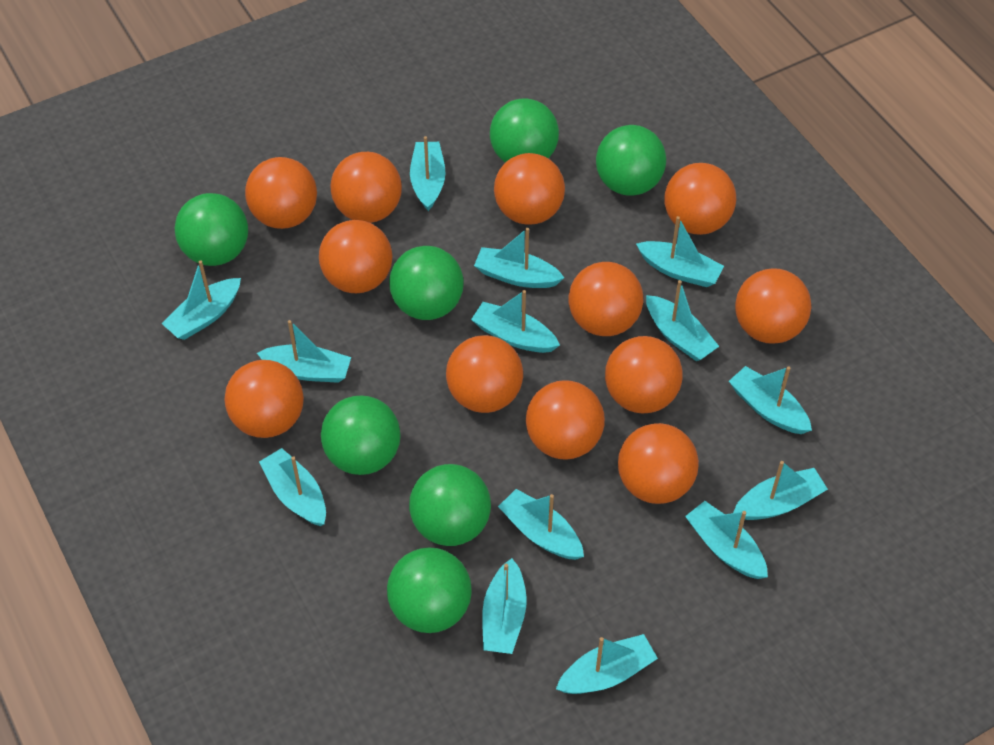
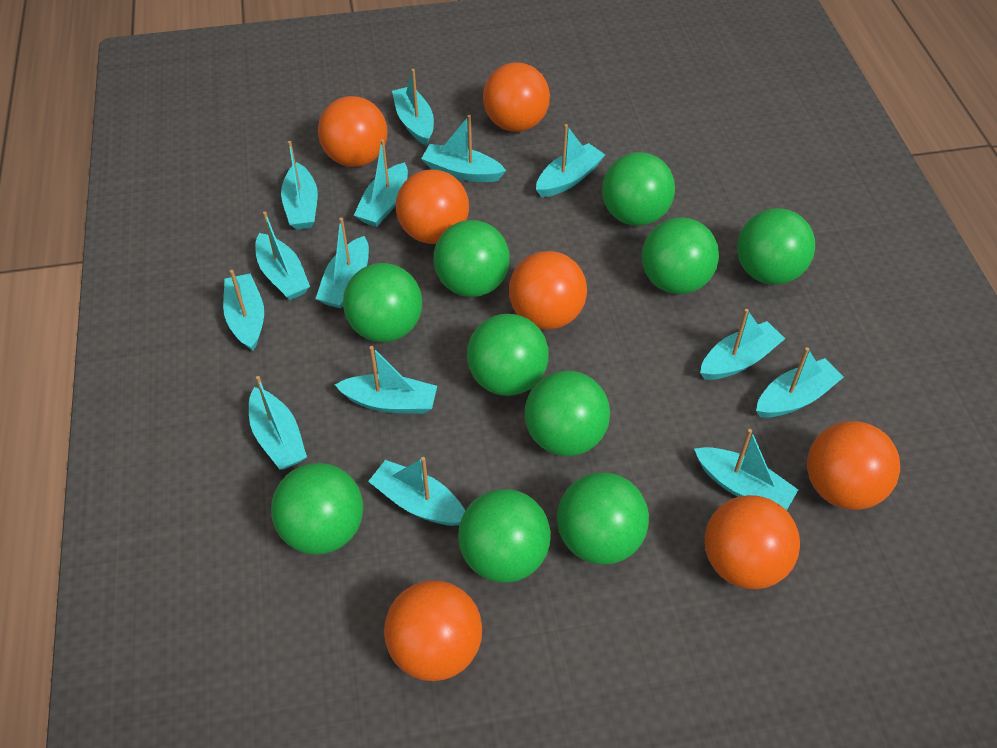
green ball: [175,193,248,266] [321,395,401,475] [387,547,471,633] [389,246,464,320] [409,464,491,546] [490,98,559,163] [596,125,666,196] = 7 -> [271,463,363,555] [343,263,422,342] [433,220,510,297] [458,489,551,583] [467,314,549,396] [525,371,610,456] [557,472,649,565] [602,152,675,226] [642,218,719,294] [737,208,815,285] = 10
orange ball: [224,360,304,438] [245,157,317,229] [319,220,392,293] [330,152,402,223] [446,335,523,413] [494,153,565,225] [526,380,605,460] [569,262,643,336] [605,336,683,414] [618,423,699,504] [664,163,736,235] [735,268,811,344] = 12 -> [318,96,388,167] [384,580,482,681] [396,170,469,244] [483,62,550,132] [509,251,587,330] [705,495,800,589] [807,421,900,510] = 7

